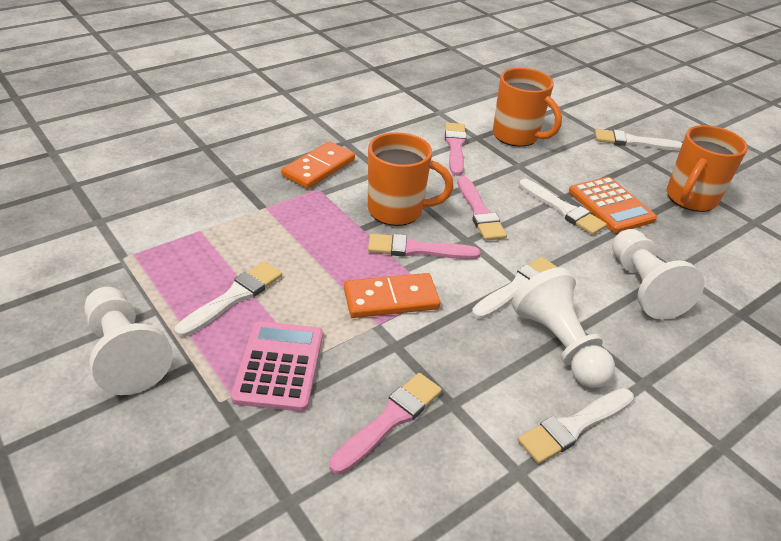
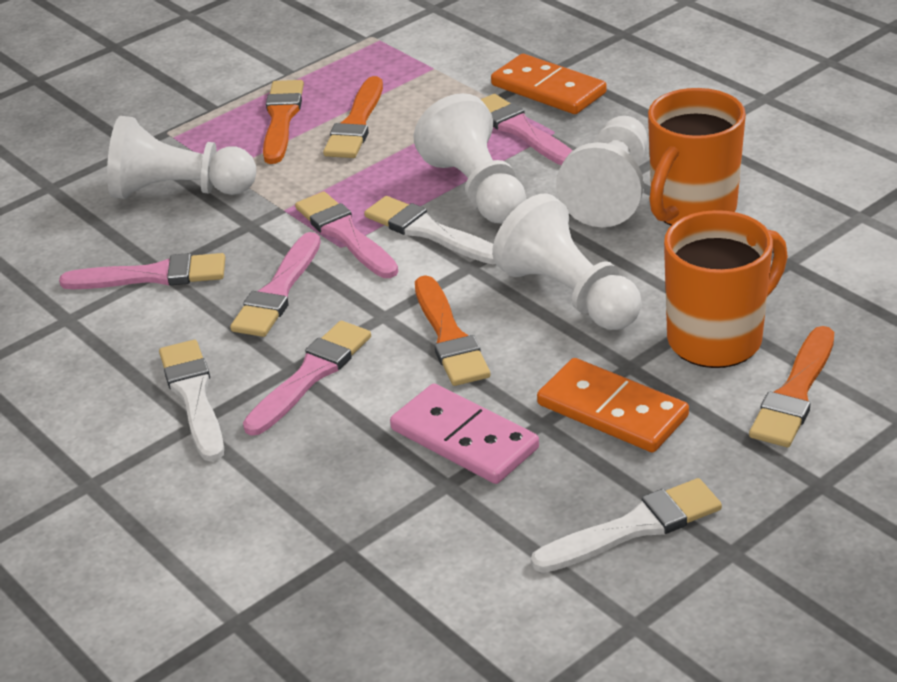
orange brush: none = 0 -> [263,80,304,164] [323,76,383,158] [415,275,490,386] [749,326,834,447] = 4
orange calculator: [569,177,657,233] = 1 -> none = 0
orange mug: [368,132,453,226] [493,68,562,147] [667,125,748,212] = 3 -> [648,88,746,226] [664,210,788,368] = 2
pink brush: [329,373,442,474] [368,234,481,259] [445,123,467,176] [458,176,507,241] = 4 -> [59,253,225,289] [230,232,321,337] [243,321,371,436] [295,192,398,278] [481,94,573,165] = 5
pink calculator: [231,321,323,412] = 1 -> none = 0
pink domino: none = 0 -> [390,383,539,484] = 1
white brush: [175,261,282,337] [472,257,559,319] [518,388,634,464] [519,179,607,235] [595,129,682,151] = 5 -> [159,340,224,462] [364,196,495,264] [531,478,722,573] = 3
white pawn: [84,287,173,395] [512,267,615,388] [612,229,704,320] = 3 -> [107,116,256,199] [414,93,526,223] [492,193,642,330] [556,116,648,227] = 4

